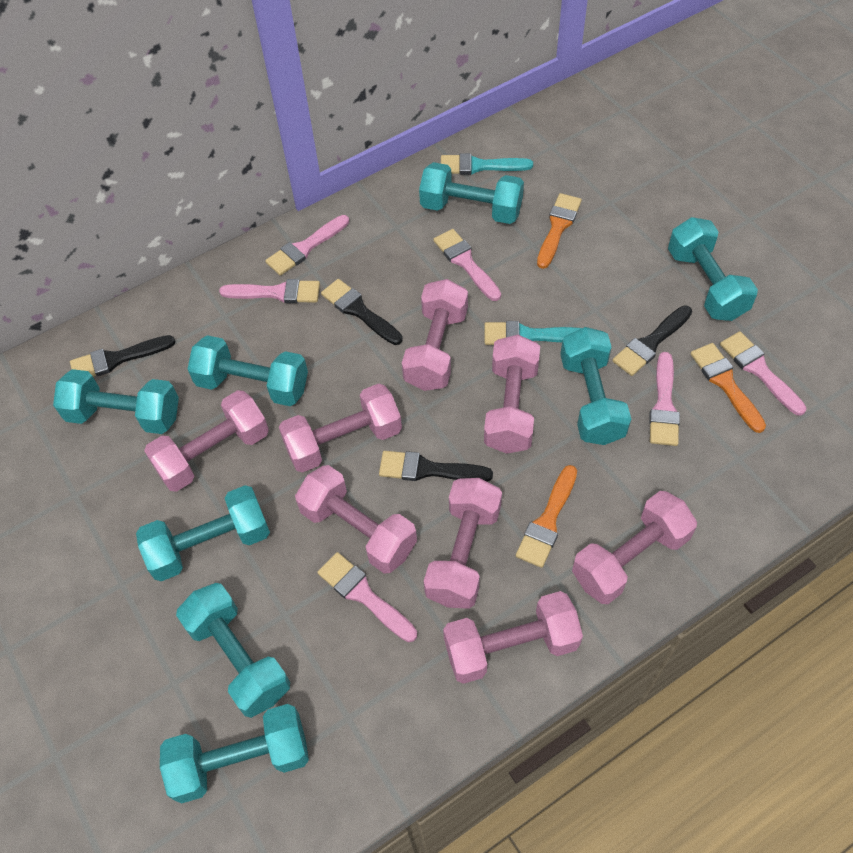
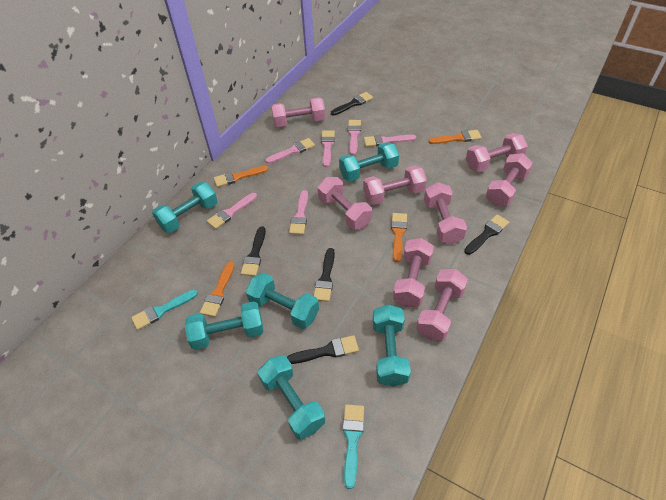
black brush: [70,335,175,377] [321,279,403,345] [379,451,493,482] [612,305,692,376] = 4 -> [241,226,266,276] [287,335,359,364] [314,248,335,302] [331,92,373,116] [464,214,509,255] = 5
orange brush: [516,465,577,568] [537,193,582,269] [690,343,766,433] = 3 -> [200,262,234,317] [214,166,268,187] [391,213,407,262] [428,130,482,144] = 4
turquoise dumbbell: [53,369,179,434] [136,485,270,581] [160,704,309,803] [176,583,290,718] [188,335,308,406] [419,162,524,224] [560,327,631,445] [668,217,758,321] = 8 -> [152,182,217,233] [185,301,264,350] [246,273,319,329] [258,355,325,440] [339,142,399,182] [373,304,411,387] = 6

